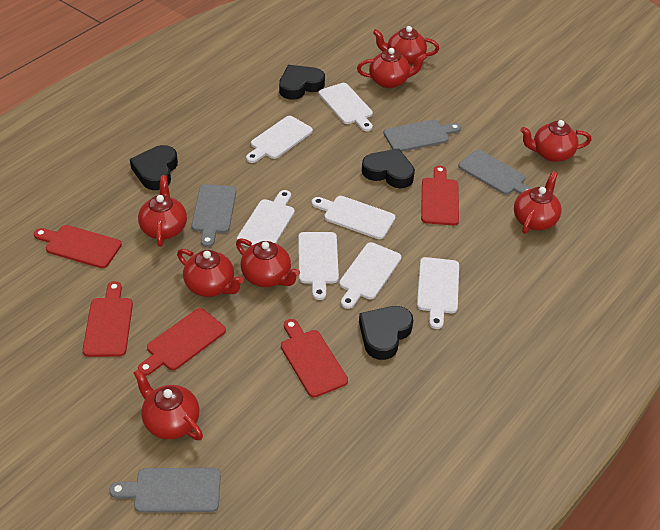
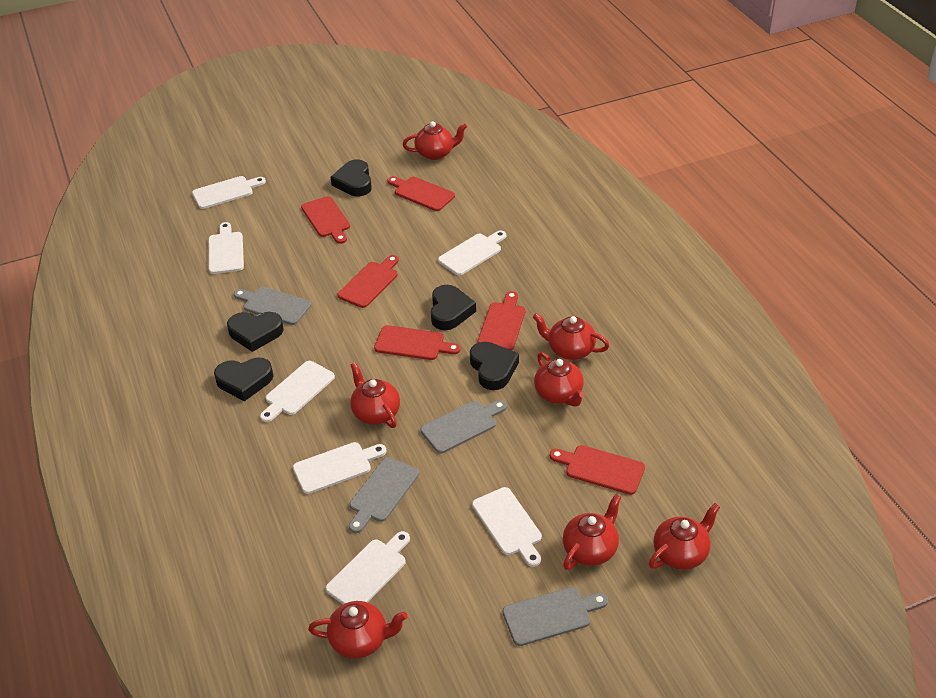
black heart: [130,145,178,190] [279,65,325,100] [359,306,413,360] [362,148,415,188] = 4 -> [214,358,274,401] [227,312,284,352] [331,159,372,196] [431,285,476,330] [470,342,519,390] = 5
red cutting board: [34,225,122,268] [83,281,133,357] [138,308,226,376] [281,319,348,398] [421,166,459,225] = 5 -> [301,196,350,244] [338,255,399,308] [374,325,460,360] [387,176,455,211] [477,291,525,350] [550,445,645,495] = 6
red teapot: [134,369,203,440] [138,175,187,247] [177,249,244,297] [236,238,300,287] [357,48,427,88] [373,26,439,65] [514,171,561,234] [520,120,592,162] = 8 -> [308,601,407,659] [350,362,400,428] [403,121,467,160] [533,313,609,360] [534,352,585,407] [563,494,621,570] [649,503,720,570] = 7

